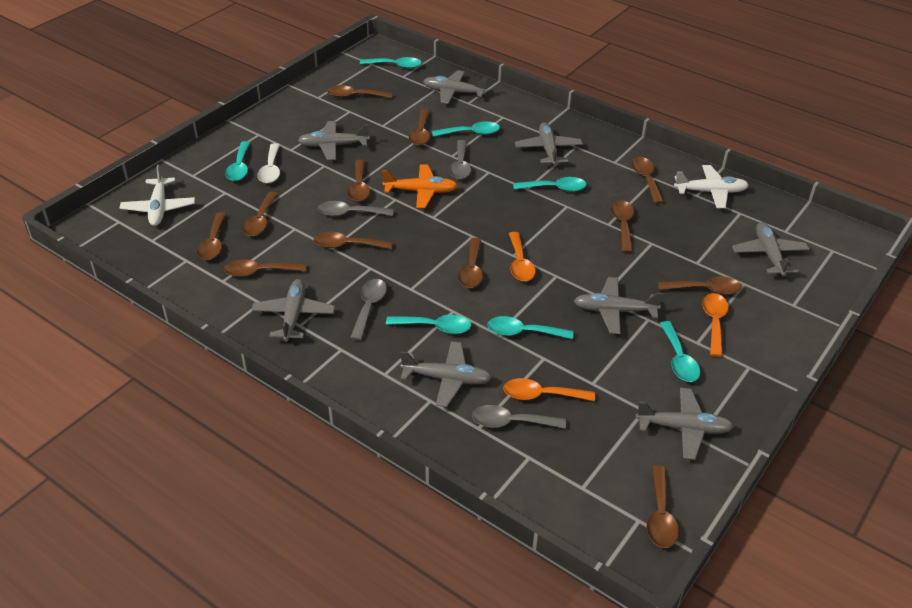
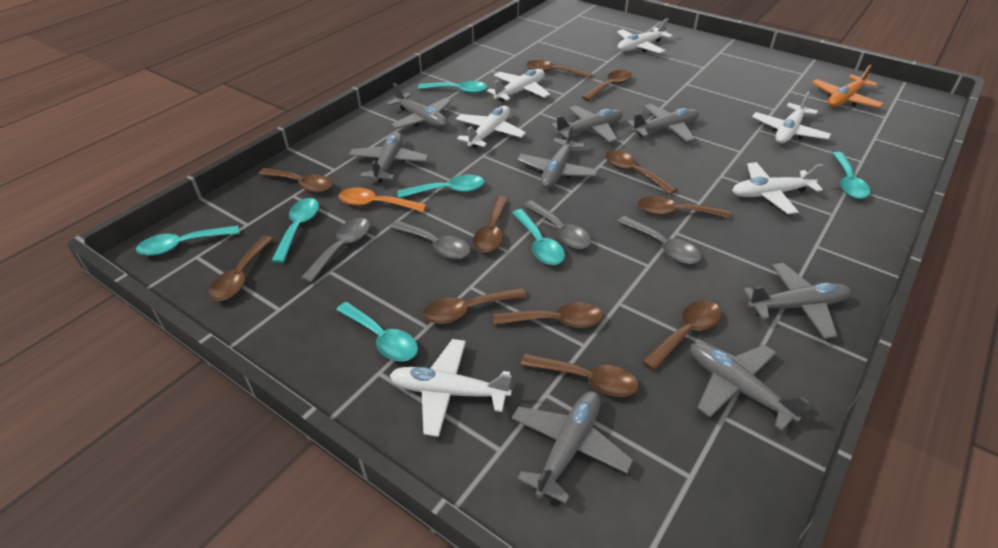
brown spoon: [197,212,226,260] [224,259,306,277] [242,192,278,236] [314,232,392,249] [327,85,392,98] [347,160,370,201] [409,109,430,146] [458,238,483,288] [611,200,634,253] [631,157,664,204] [646,465,679,548] [658,277,741,295] = 12 -> [208,236,273,301] [259,168,333,193] [423,287,527,324] [473,196,508,252] [493,302,603,328] [521,354,639,397] [526,60,593,78] [582,70,632,101] [605,151,677,194] [638,196,731,218] [642,300,721,371] = 11
orange spoon: [503,378,595,401] [509,232,536,281] [702,293,729,357] = 3 -> [338,187,427,212] = 1
white plane: [120,165,195,226] [674,165,749,208] = 2 -> [390,339,512,437] [456,106,526,148] [487,69,550,102] [617,18,673,53] [732,162,824,214] [752,92,831,143] = 6
white spoon: [257,143,280,184] = 1 -> none = 0

